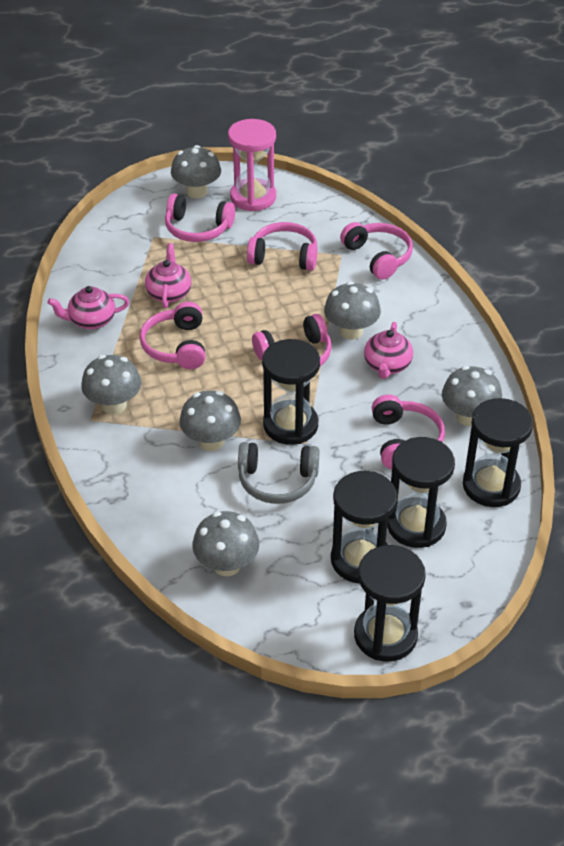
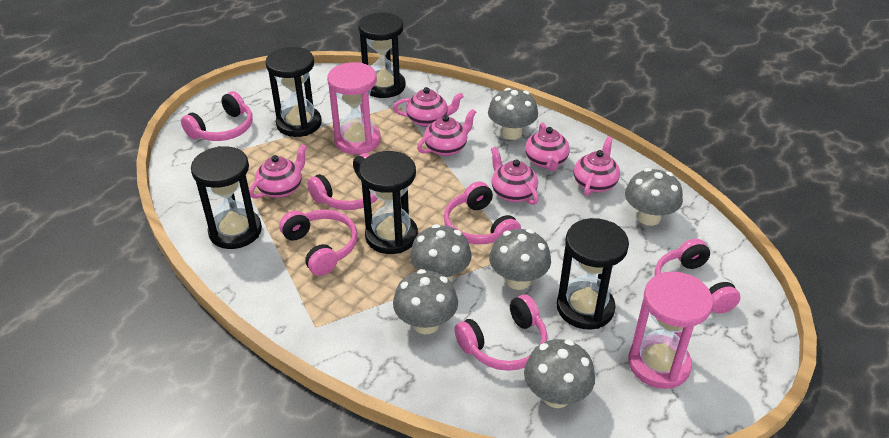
grey headphones: [238,442,319,504] = 1 -> none = 0
pink hourglass: [228,119,276,211] = 1 -> [327,62,381,154] [628,271,713,389] = 2
pink teapot: [47,286,129,329] [145,243,191,308] [364,322,413,379] = 3 -> [249,144,307,199] [393,87,464,127] [417,109,476,156] [491,147,539,205] [525,123,570,171] [574,136,620,196] = 6

